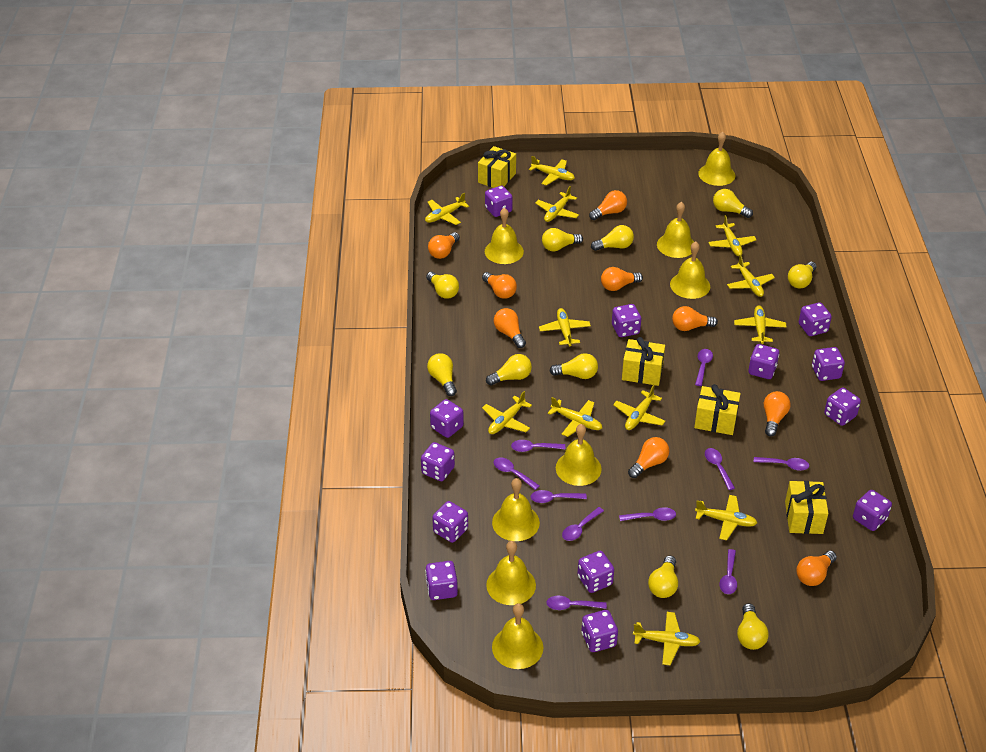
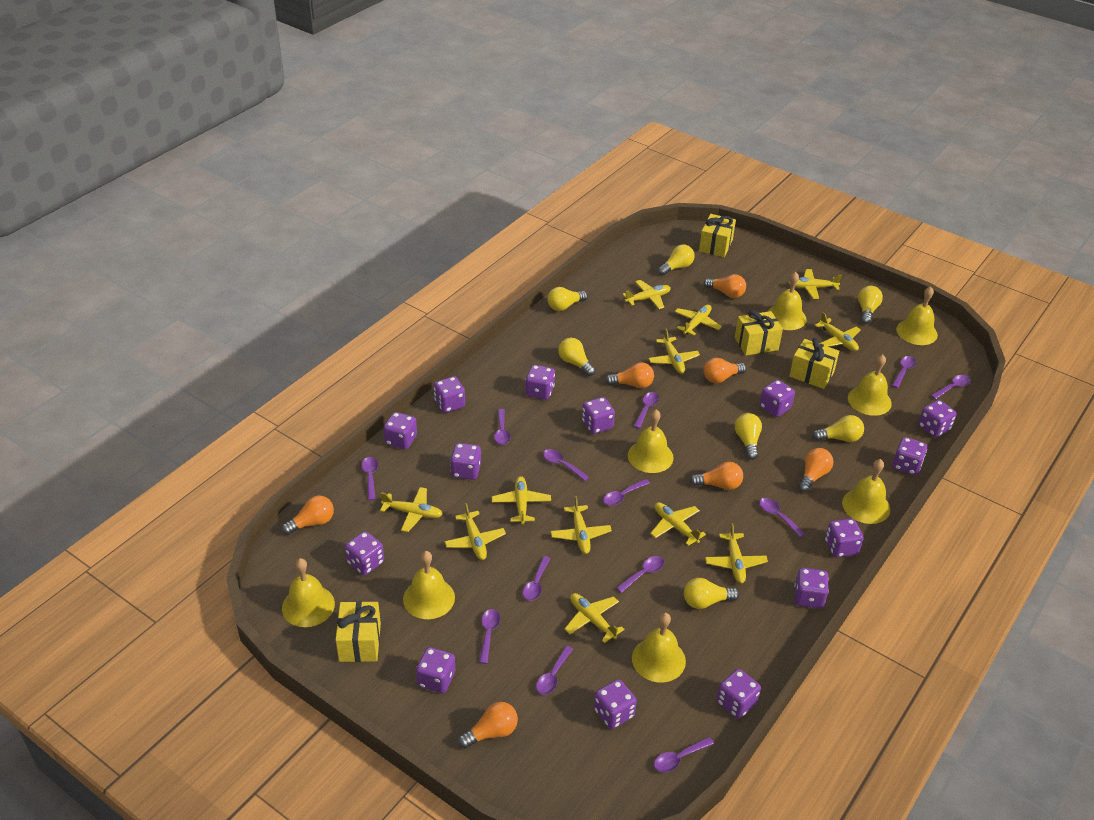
orange light bulb: [428,232,460,259] [482,272,517,299] [494,308,526,348] [589,190,627,220] [601,267,643,291] [628,437,669,478] [672,306,718,331] [764,391,791,436] [796,551,837,586] = 9 -> [282,495,334,535] [458,702,518,748] [605,362,654,388] [689,462,743,490] [703,358,746,383] [704,274,746,298] [798,448,833,492] = 7
purple dice: [421,442,455,481] [425,561,458,600] [430,399,464,438] [432,501,468,543] [485,186,513,217] [577,551,614,593] [581,610,618,652] [612,304,641,337] [749,344,779,379] [799,302,832,336] [812,347,845,381] [824,388,861,426] [853,490,892,531] = 13 -> [345,531,384,575] [383,412,417,449] [416,647,455,693] [434,376,465,413] [450,443,481,480] [525,365,555,400] [582,397,615,434] [594,679,637,729] [717,669,761,719] [760,380,795,417] [794,568,829,609] [825,518,864,558] [892,437,927,475] [918,400,957,438] = 14
purple spoon: [494,458,540,490] [511,440,565,452] [531,490,587,503] [546,596,607,610] [562,507,604,541] [619,507,676,521] [695,349,713,386] [705,448,735,490] [719,549,737,594] [754,457,809,471] = 10 -> [361,457,378,500] [479,609,500,664] [494,409,510,445] [523,556,551,601] [536,646,573,695] [543,449,589,481] [603,479,650,506] [616,556,664,593] [634,392,659,429] [654,737,714,772] [759,498,805,537] [892,356,916,388] [931,375,971,399] = 13
yellow light bulb: [426,272,459,299] [427,353,457,396] [486,354,532,385] [542,228,583,251] [550,353,598,379] [591,225,634,251] [648,556,678,598] [713,189,753,218] [737,603,769,650] [788,262,816,288] = 10 -> [547,287,588,311] [558,338,596,376] [658,244,695,275] [684,578,739,609] [735,413,762,460] [813,415,864,442] [858,286,883,324] = 7

